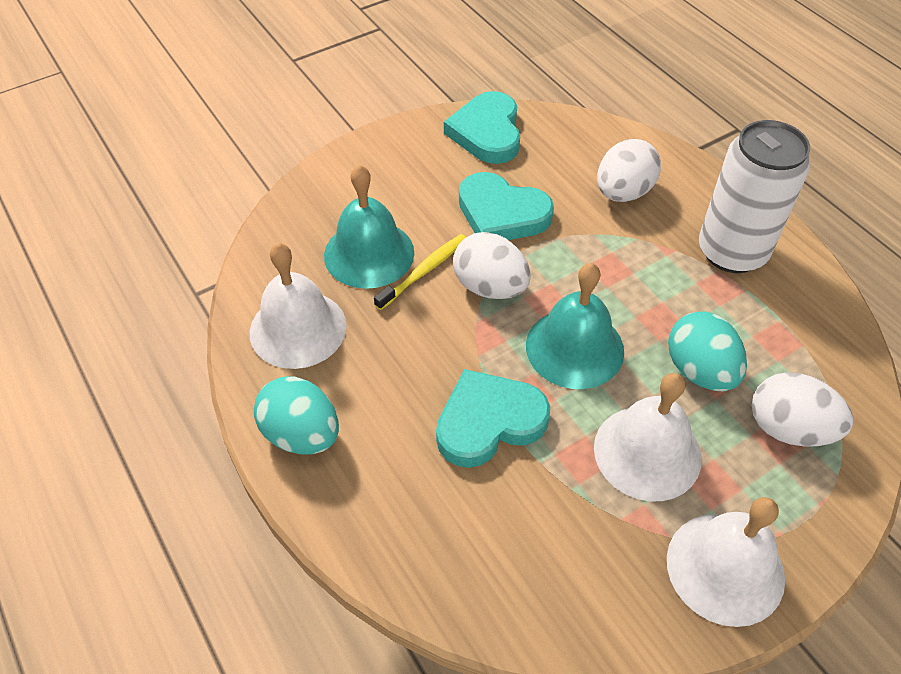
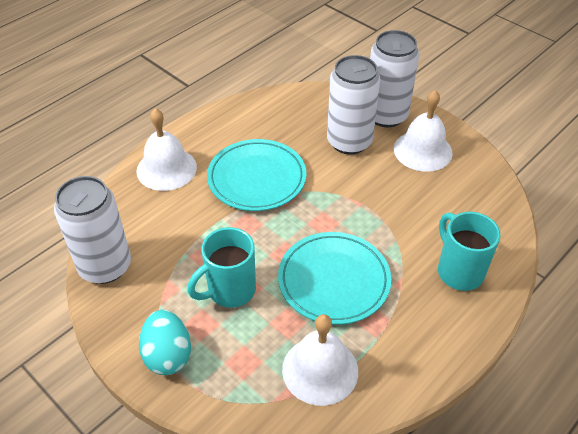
turquoise bell: [324,165,414,289] [526,263,624,389] = 2 -> none = 0
turquoise egg: [254,376,339,455] [668,312,747,391] = 2 -> [139,310,191,375] = 1
turquoise heart: [436,369,550,468] [444,91,520,164] [459,172,554,240] = 3 -> none = 0
turquoise mug: none = 0 -> [187,227,256,308] [438,212,501,291] = 2
turquoise plate: none = 0 -> [207,139,306,211] [278,232,391,325] = 2
white can: [699,120,810,273] = 1 -> [54,176,131,284] [327,55,380,154] [370,30,419,127] = 3
white egg: [453,232,531,299] [597,139,661,202] [752,372,853,447] = 3 -> none = 0
yellow toothbrush: [374,234,466,310] = 1 -> none = 0

